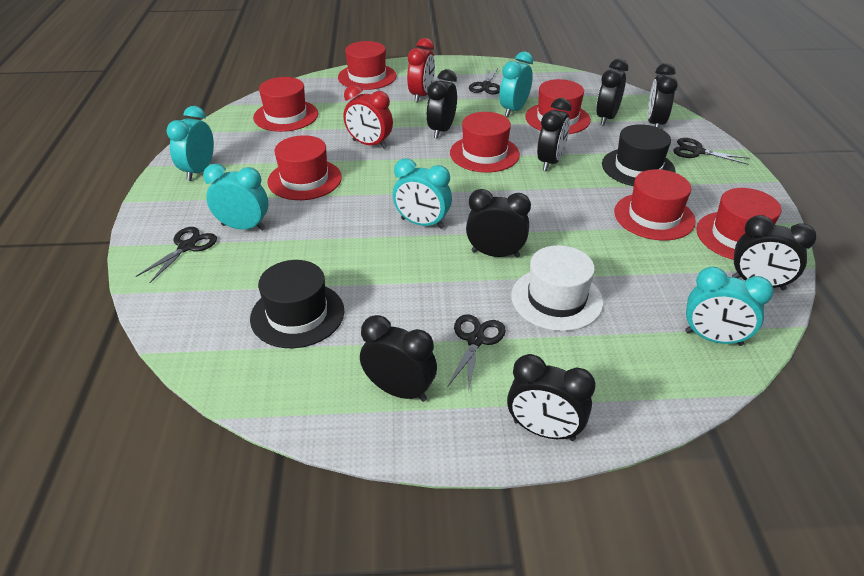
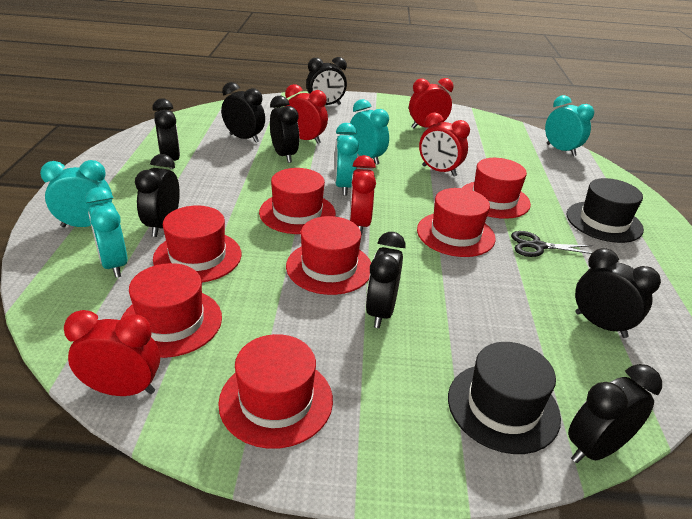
black scissors: [136,227,217,283] [448,314,506,392] [469,67,500,95] [673,138,750,165] = 4 -> [511,231,592,257] = 1
red clock: [344,85,393,149] [407,38,435,102] = 2 -> [64,310,160,396] [285,84,328,144] [349,155,376,235] [409,78,454,129] [419,112,470,177] = 5
white hat: [511,245,603,331] = 1 -> none = 0

